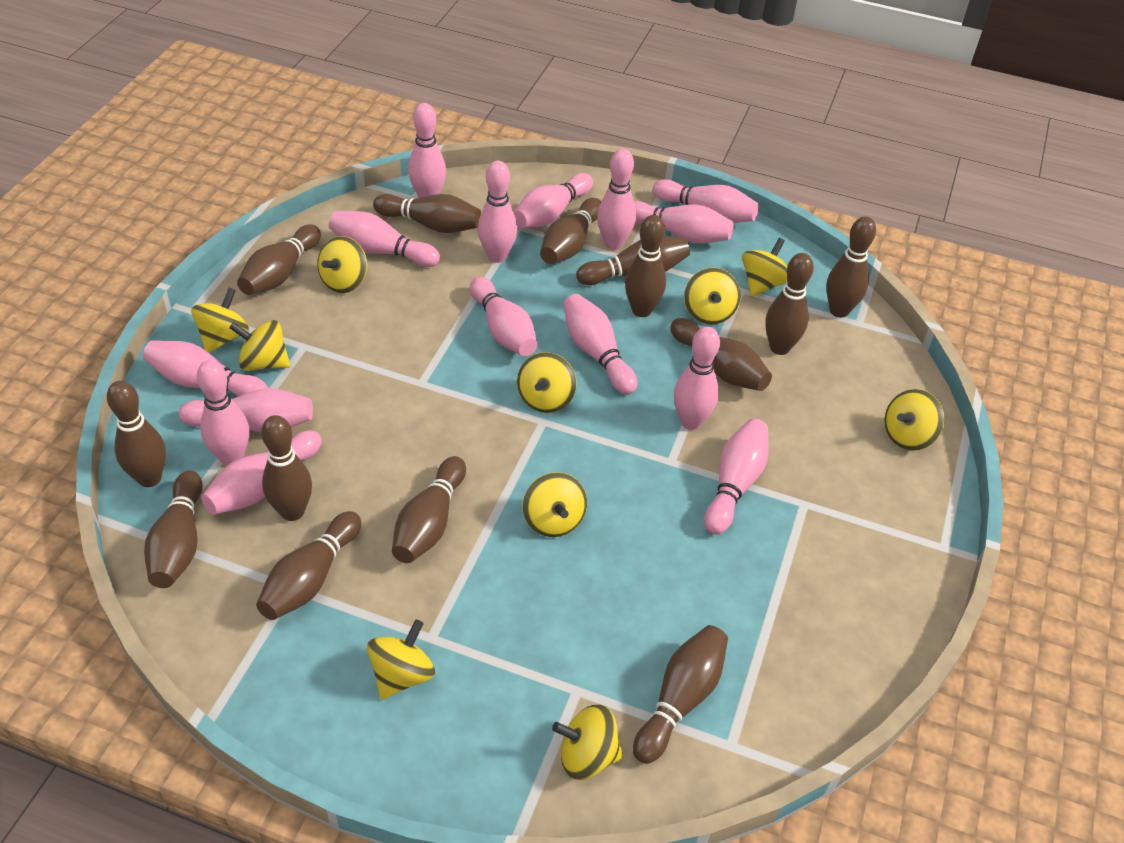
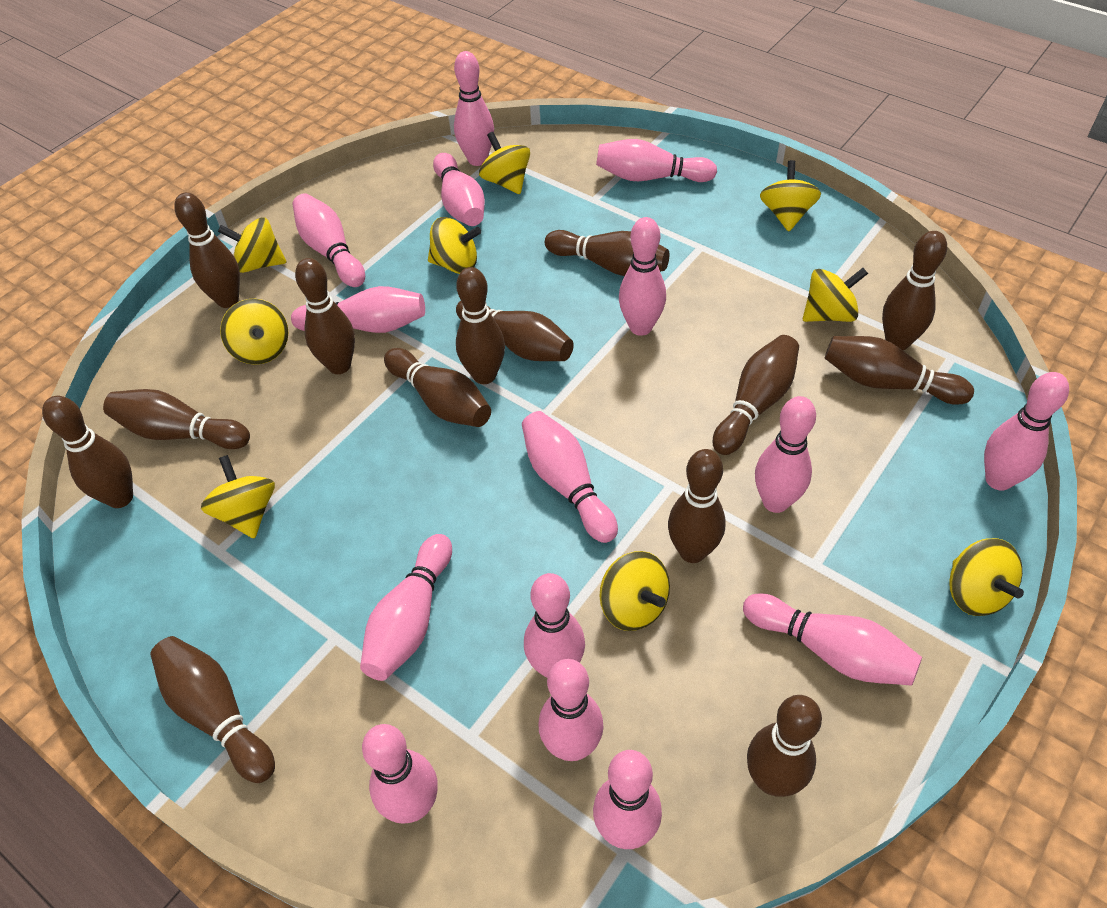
yellow spinning top: [191,287,249,353] [229,320,290,371] [317,236,367,293] [367,619,435,700] [517,352,577,413] [522,472,587,537] [552,704,624,780] [684,268,741,325] [742,238,787,297] [884,389,944,451] = 10 -> [201,455,275,539] [218,217,287,273] [220,299,288,365] [428,217,481,274] [479,132,530,194] [599,551,670,631] [760,160,821,231] [803,268,868,322] [949,538,1024,616] = 9

